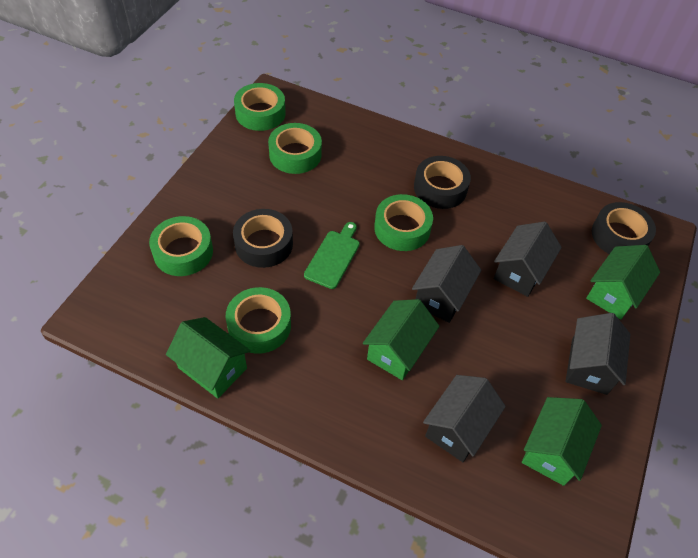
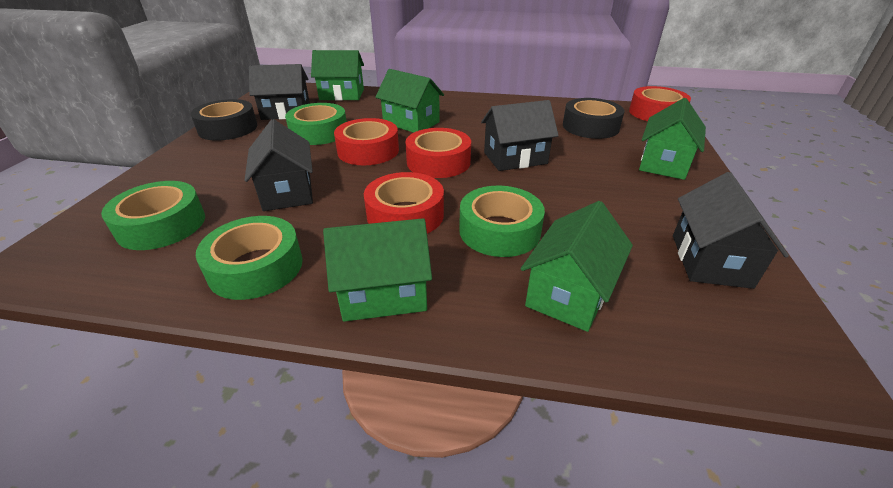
black tape: [233,209,293,268] [414,156,471,209] [592,202,656,254] = 3 -> [190,99,258,141] [563,98,625,139] = 2
green cutting board: [304,222,360,289] = 1 -> none = 0
green house: [166,317,251,399] [363,299,439,380] [522,397,602,486] [586,245,660,319] = 4 -> [311,50,364,101] [323,218,432,322] [375,69,444,133] [521,201,633,332] [639,98,706,180] = 5
green tape: [149,216,213,276] [226,287,291,354] [234,83,286,131] [268,123,322,174] [374,194,433,251] = 5 -> [101,181,205,250] [196,216,303,300] [285,103,347,145] [459,186,545,257] = 4
red tape: none = 0 -> [334,118,399,165] [364,172,444,234] [405,128,471,178] [629,86,691,121] = 4

